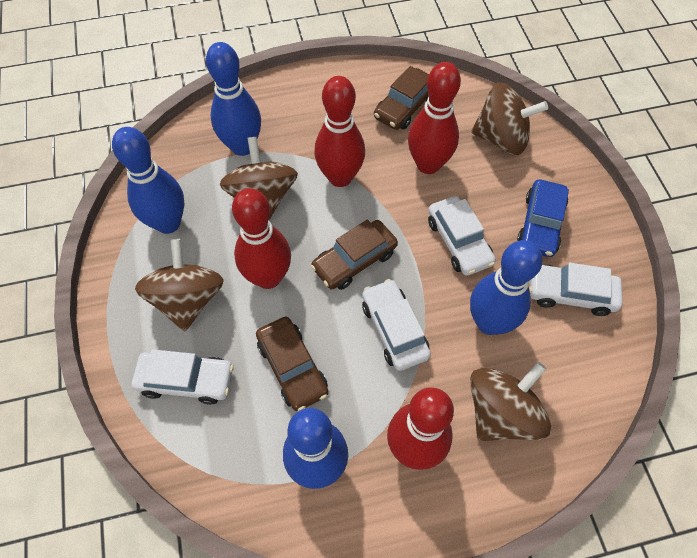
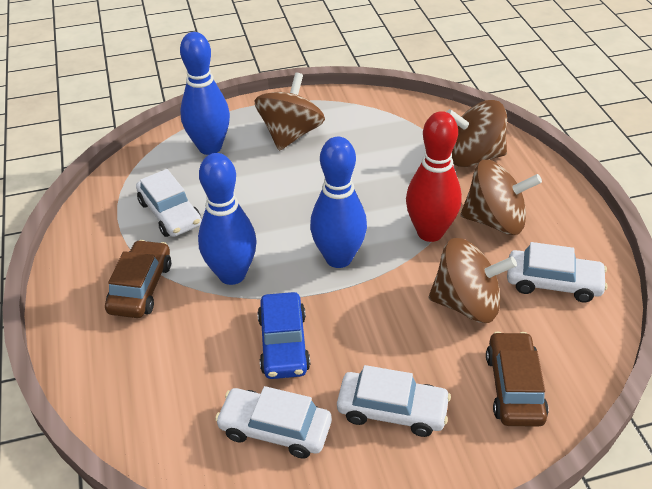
blue bowling pin: [112,127,184,234] [206,42,261,156] [283,408,348,489] [470,240,543,335] = 4 -> [180,32,230,155] [198,153,257,285] [310,137,367,268] = 3
brown car: [256,317,328,411] [311,219,398,290] [374,66,429,130] = 3 -> [105,240,171,318] [486,331,549,427] = 2
red bowling pin: [232,188,291,289] [314,76,365,187] [387,387,454,470] [408,62,461,174] = 4 -> [406,111,462,242] = 1

